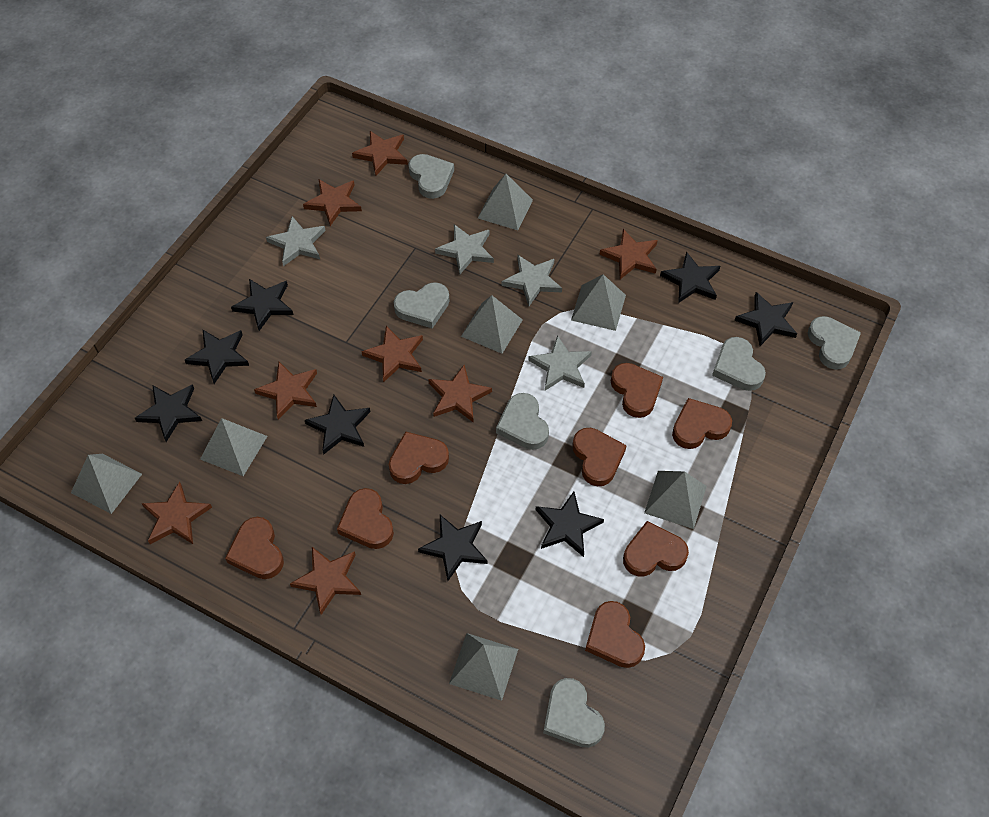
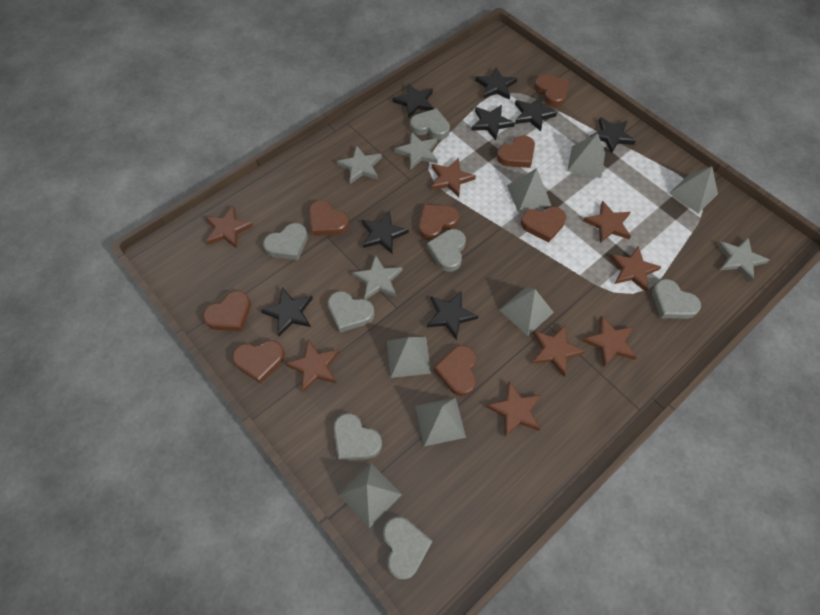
grey heart: [394,282,450,328] [408,154,454,199] [496,393,549,450] [543,678,605,748] [712,337,766,391] [808,316,861,370] = 6 -> [263,223,308,260] [328,291,375,332] [334,413,382,461] [383,517,432,580] [410,108,450,140] [427,229,466,272] [652,279,701,319] = 7

